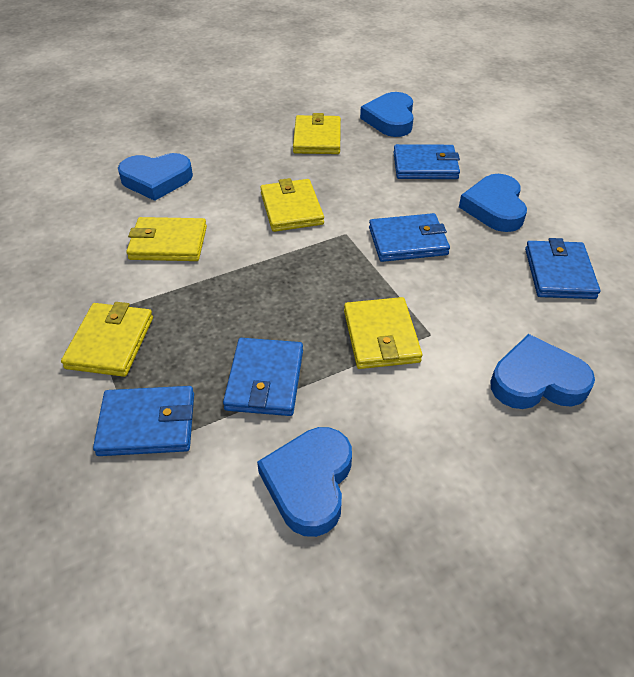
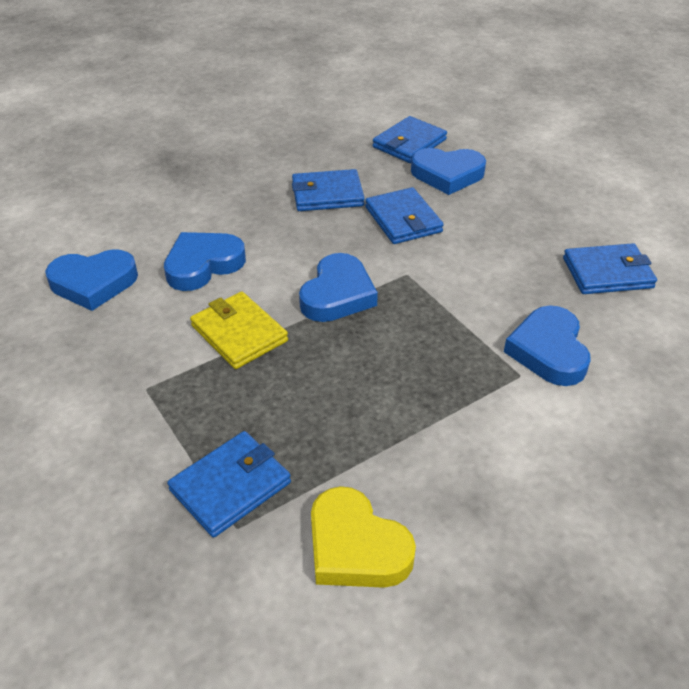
yellow heart: none = 0 -> [311,486,416,588] = 1
yellow wallet: [61,302,153,377] [126,217,207,261] [260,178,324,232] [293,113,341,154] [344,297,423,369] = 5 -> [190,291,288,369] = 1

